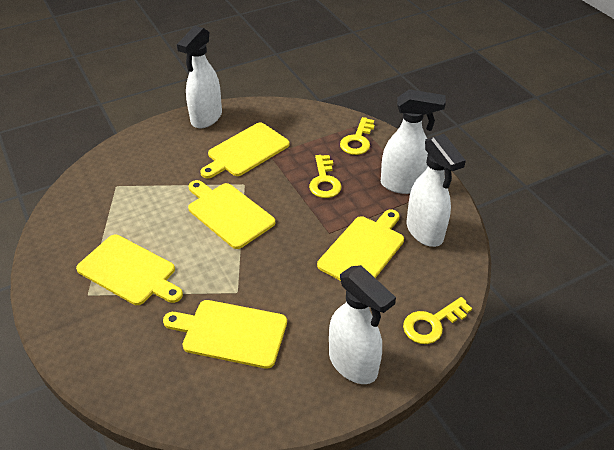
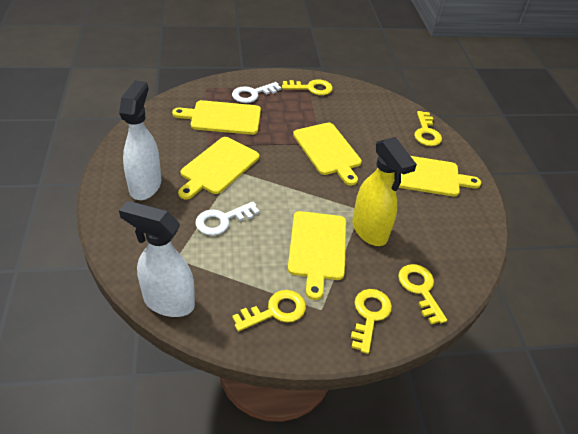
white key: none = 0 -> [195,202,259,236] [232,82,281,103] = 2
white spray bottle: [177,26,222,128] [329,265,396,384] [381,89,446,194] [406,134,466,247] = 4 -> [119,80,161,200] [119,201,195,317] = 2
yellow key: [309,155,342,198] [340,117,375,155] [403,297,472,344] = 3 -> [232,290,306,332] [282,79,333,95] [351,289,392,354] [398,264,447,325] [414,111,442,146] = 5
yellow spray bottle: none = 0 -> [352,137,417,246] = 1

